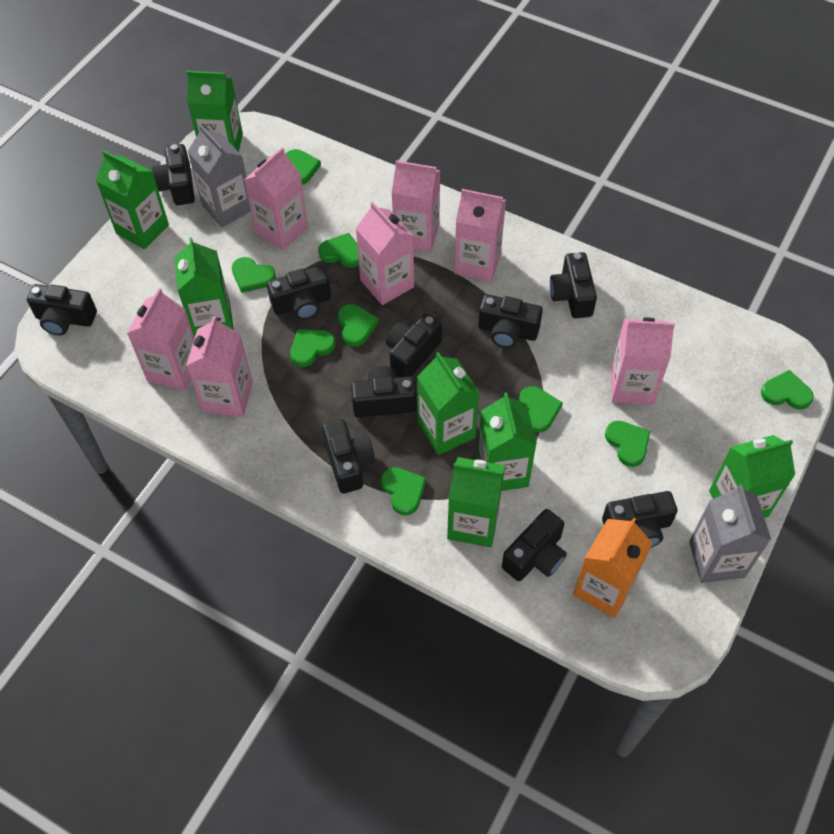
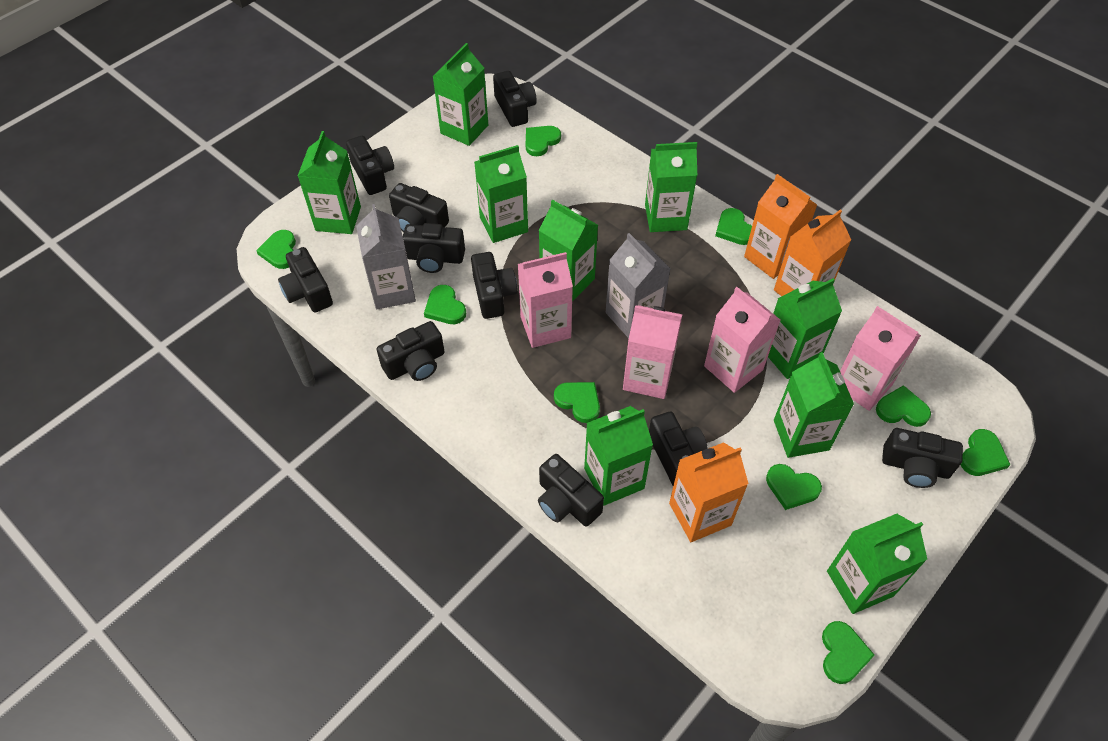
green carton: [96,150,169,249] [174,238,234,338] [187,71,243,152] [417,352,479,455] [447,457,505,547] [478,392,537,491] [709,435,795,518] = 7 -> [298,131,361,234] [432,43,488,146] [474,145,528,243] [539,199,598,302] [584,406,653,506] [645,142,697,232] [768,278,842,379] [774,352,854,458] [827,514,927,614] = 9
orange carton: [573,518,652,618] = 1 -> [669,442,749,542] [744,174,817,279] [774,210,851,296] = 3
pink carton: [127,288,195,391] [186,316,253,417] [244,147,308,250] [356,202,414,305] [392,160,440,252] [454,189,506,282] [611,317,675,405] = 7 -> [518,252,573,348] [623,305,683,399] [704,287,780,393] [840,306,921,411] = 4

